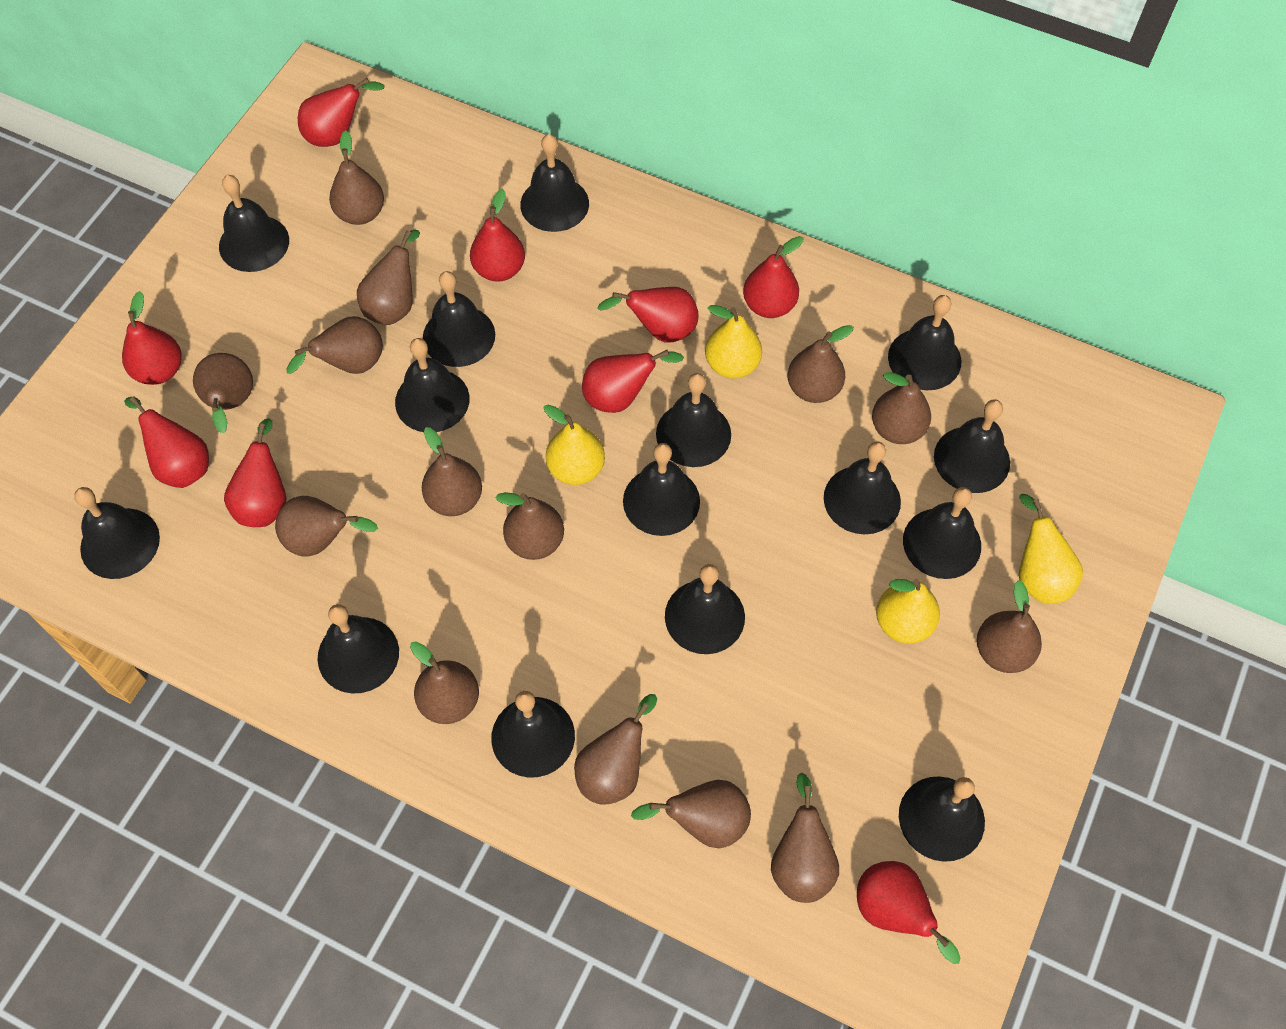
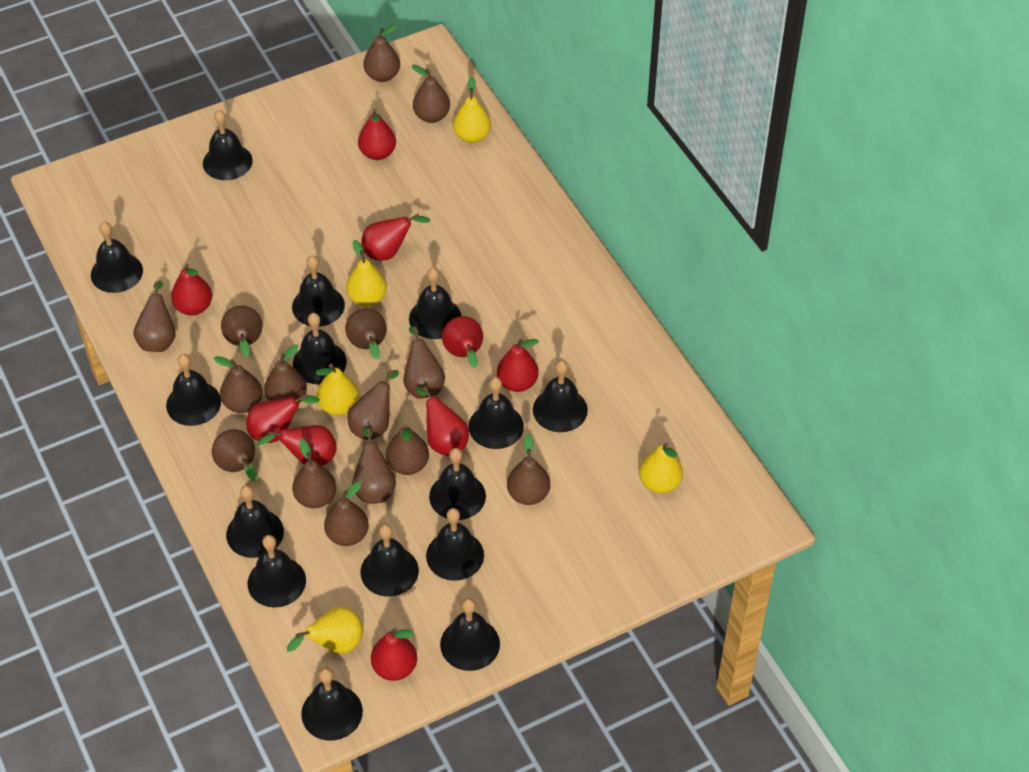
brown pear: [193,353,253,433] [275,496,378,557] [287,316,383,374] [329,130,384,225] [357,230,420,325] [410,641,479,724] [422,427,482,516] [495,492,564,560] [574,694,657,805] [631,780,751,848] [771,773,839,903] [788,325,854,403] [872,372,931,444] [977,580,1042,673] = 14 -> [133,281,175,352] [212,429,258,482] [214,356,263,413] [221,305,262,357] [264,344,307,403] [292,439,336,508] [324,481,369,546] [345,308,387,360] [347,370,399,440] [352,427,396,504] [363,24,400,82] [386,424,429,475] [403,326,445,399] [412,64,450,123] [507,434,550,505] = 15
yellow pear: [544,405,605,485] [705,305,762,378] [876,579,940,644] [1019,494,1083,604] = 4 -> [287,607,363,653] [316,364,359,416] [346,240,387,307] [453,76,491,143] [639,442,683,493] = 5

